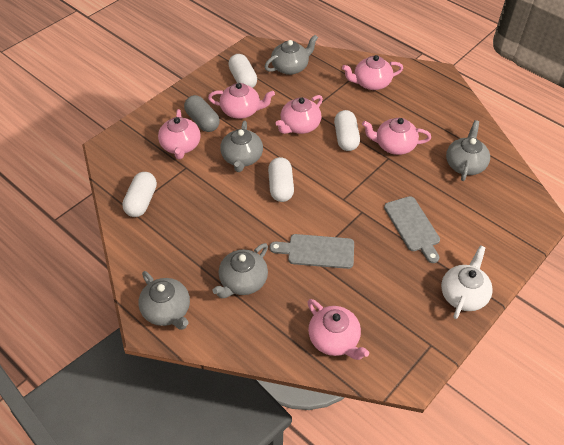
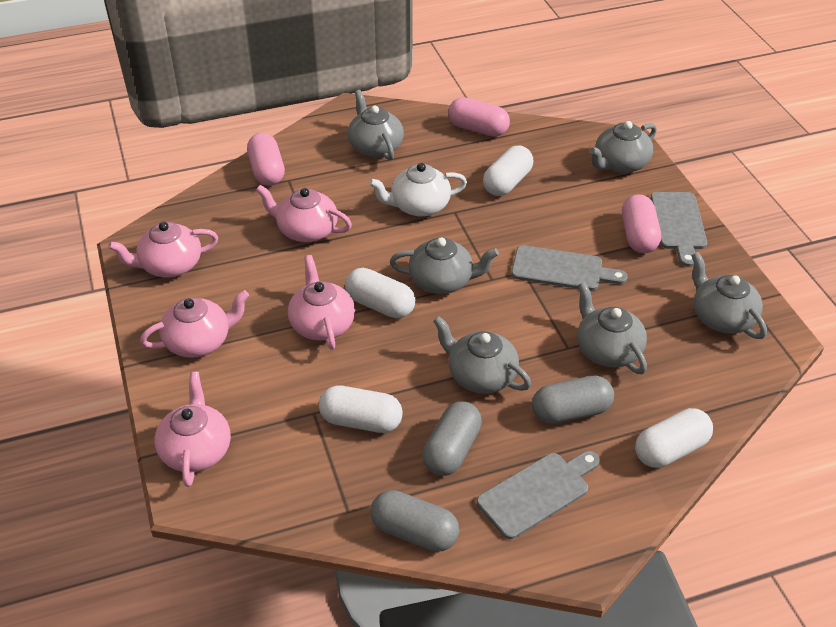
grey capsule: [184,95,220,132] = 1 -> [371,490,459,552] [422,401,482,476] [532,376,614,424] = 3
grey cutting board: [270,234,354,269] [384,196,440,263] = 2 -> [477,451,600,539] [511,245,628,291] [651,192,707,267] = 3
grey teapot: [138,271,190,330] [212,243,268,298] [220,121,263,172] [265,35,318,75] [446,120,490,181] = 5 -> [348,90,404,161] [390,237,499,294] [433,316,531,394] [577,282,647,374] [589,121,657,173] [691,252,767,339] = 6
pink capsule: none = 0 -> [247,133,285,186] [448,97,510,137] [622,194,661,253] = 3
pink teapot: [158,109,201,159] [208,83,275,119] [275,95,323,134] [307,299,369,360] [342,55,403,90] [362,118,431,155] = 6 -> [108,222,218,277] [140,290,249,358] [155,372,231,487] [256,185,352,242] [288,255,355,350] = 5

